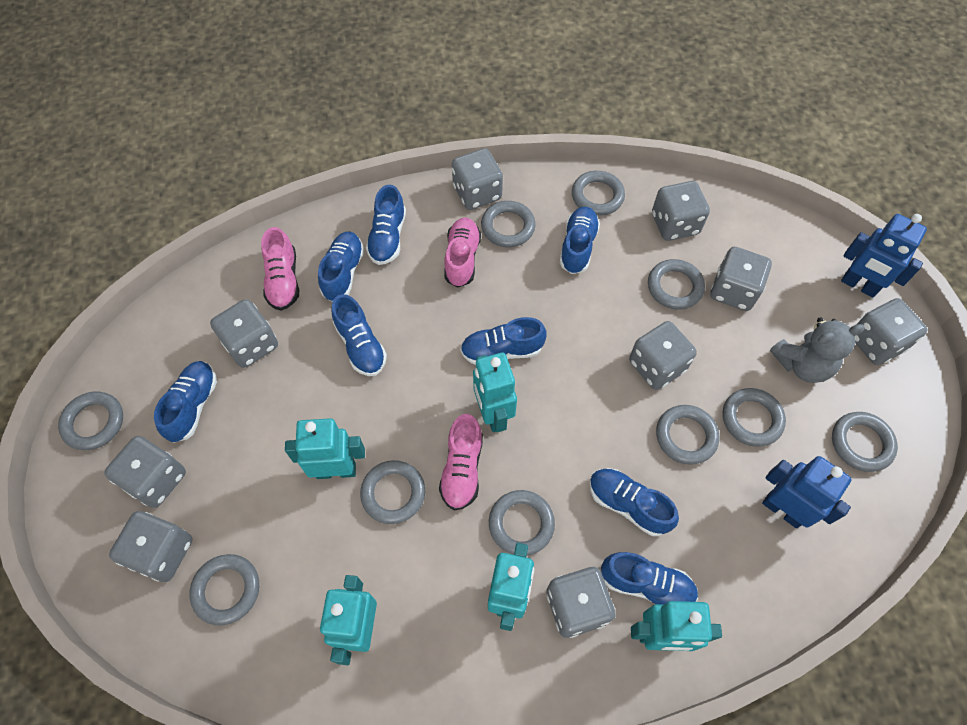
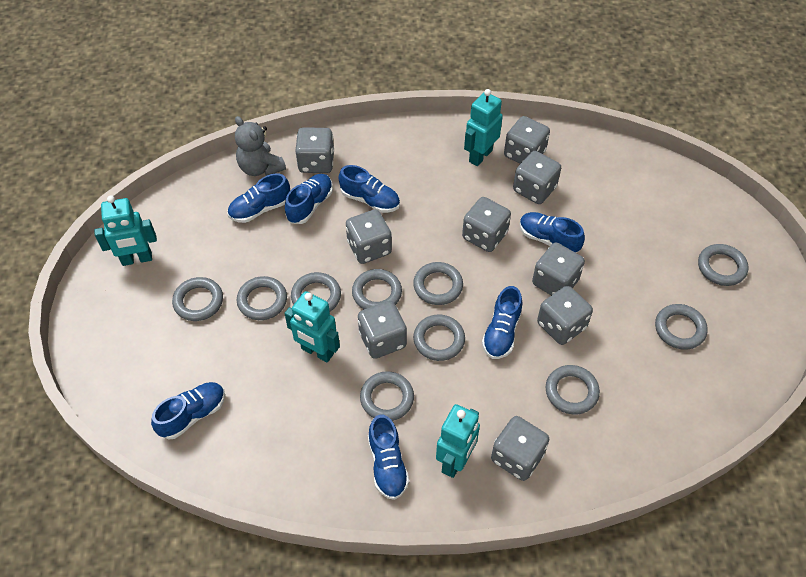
blue robot: [762,456,852,528] [841,214,927,297] = 2 -> none = 0
blue shoe: [154,361,217,442] [318,231,364,302] [331,294,387,376] [366,185,406,265] [460,317,547,365] [560,207,600,274] [589,468,679,536] [601,552,698,604] = 8 -> [151,382,225,439] [228,173,290,223] [285,174,333,224] [339,165,400,213] [368,415,409,500] [482,286,522,359] [520,212,585,253] = 7
pink shoe: [261,227,299,311] [439,414,483,511] [444,218,481,287] = 3 -> none = 0
turquoise robot: [285,418,365,479] [320,575,377,665] [473,352,517,432] [488,543,534,631] [631,601,722,651] = 5 -> [94,195,157,266] [284,291,340,363] [436,404,480,478] [464,89,503,166] = 4

